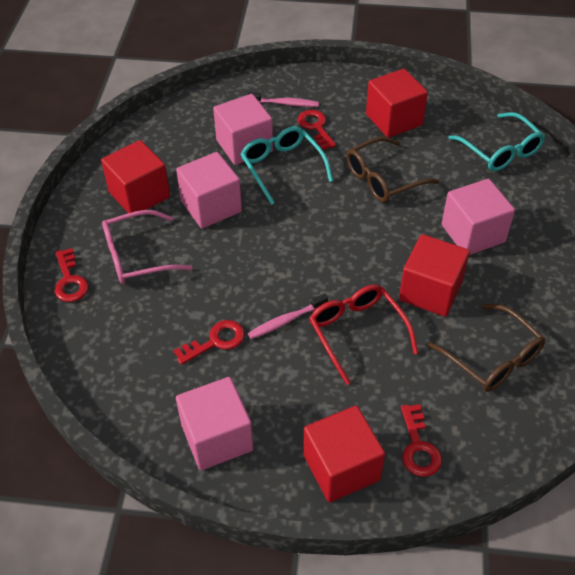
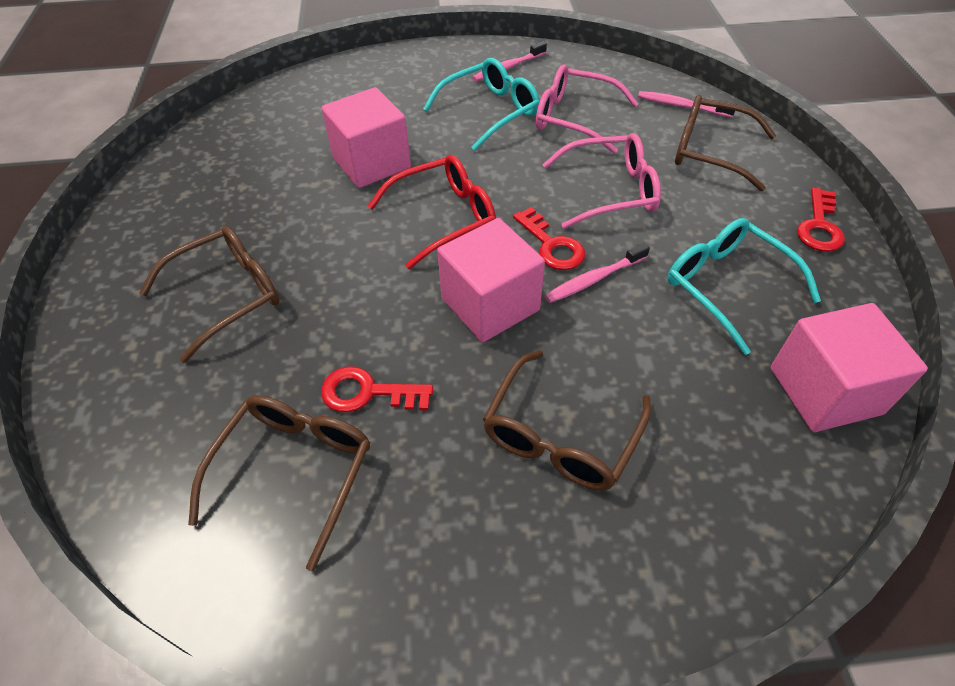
brown glasses: [346,137,439,203] [428,304,546,392] = 2 -> [140,226,279,363] [188,395,370,571] [483,350,651,491] [675,95,776,191] = 4
pink cube: [176,152,242,229] [176,377,253,470] [213,94,273,165] [442,179,515,255] = 4 -> [321,87,411,188] [437,218,545,342] [770,303,928,432] = 3
pink glasses: [102,210,193,284] = 1 -> [536,64,639,154] [542,133,661,229] = 2
pink toothbrush: [247,92,319,107] [247,293,328,339] = 2 -> [472,41,547,82] [545,243,650,303] [638,91,736,118] = 3
red cube: [101,140,170,213] [303,406,385,503] [366,69,428,138] [399,234,470,317] = 4 -> none = 0
red key: [54,248,89,302] [173,320,245,365] [298,110,336,150] [401,404,442,477] = 4 -> [321,367,433,412] [513,207,585,270] [797,188,845,252] = 3

